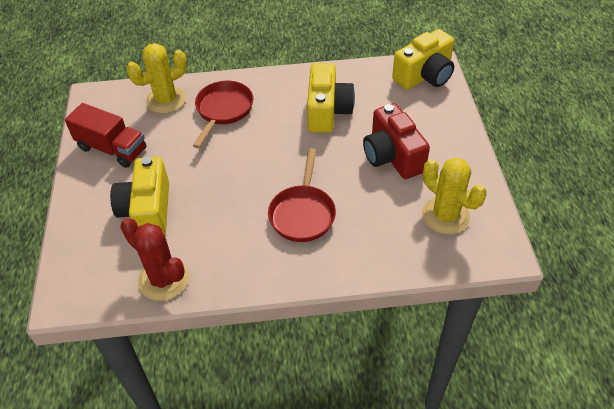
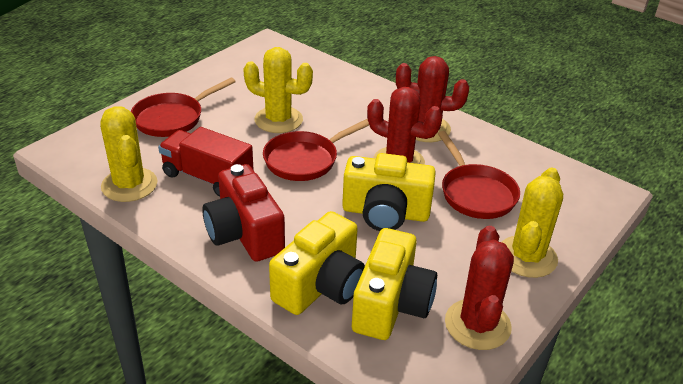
red cactus: [120,218,189,301] = 1 -> [367,87,443,165] [396,56,469,142] [445,226,514,350] = 3
red pan: [193,81,253,148] [268,148,336,242] = 2 -> [131,78,236,137] [263,119,369,181] [438,131,520,219] = 3
yellow cactus: [126,43,187,114] [422,157,487,234] = 2 -> [100,106,157,202] [243,47,313,133] [502,168,563,278] = 3

